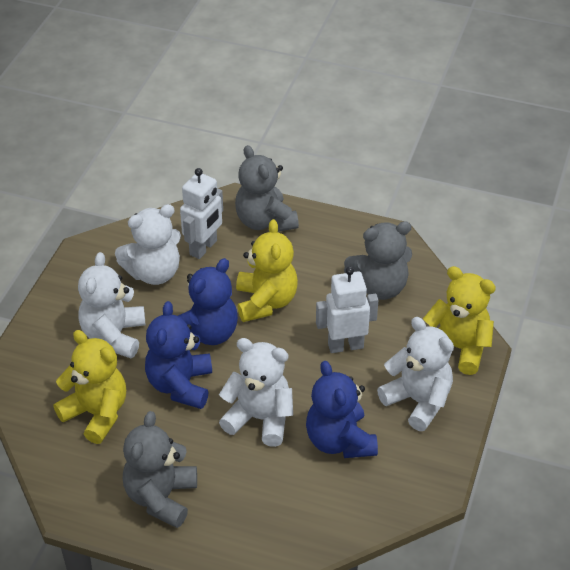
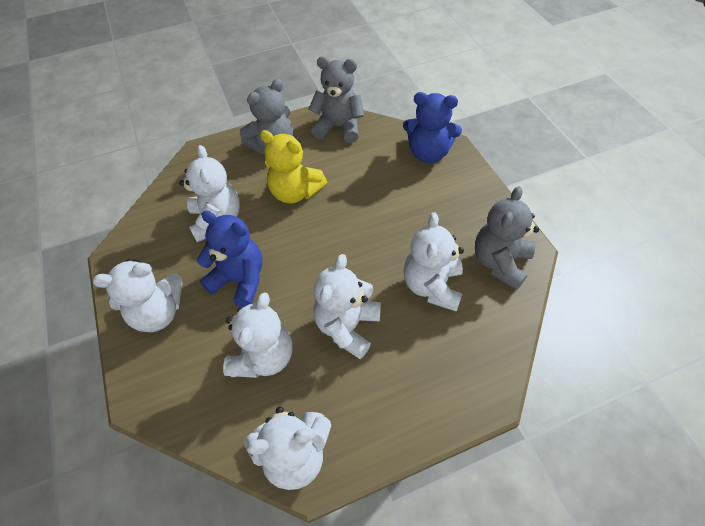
blue teddy bear: [145,301,212,409] [178,258,238,345] [306,361,378,458] = 3 -> [197,210,263,307] [403,92,462,163] = 2
white robot: [180,168,223,259] [316,266,378,353] = 2 -> none = 0
white teddy bear: [78,252,145,358] [115,204,181,285] [219,338,293,447] [377,317,454,431] = 4 -> [93,259,182,332] [179,145,240,242] [223,292,292,378] [244,407,331,490] [314,254,381,359] [403,212,464,312] = 6
yellow teddy bear: [53,330,126,444] [236,219,298,322] [423,266,496,375] = 3 -> [260,130,327,203] = 1

